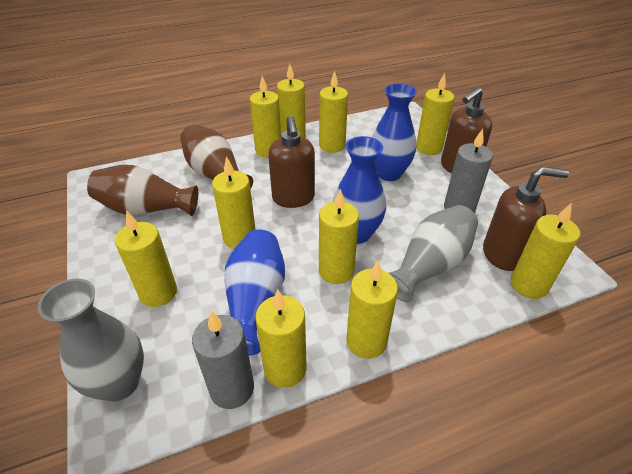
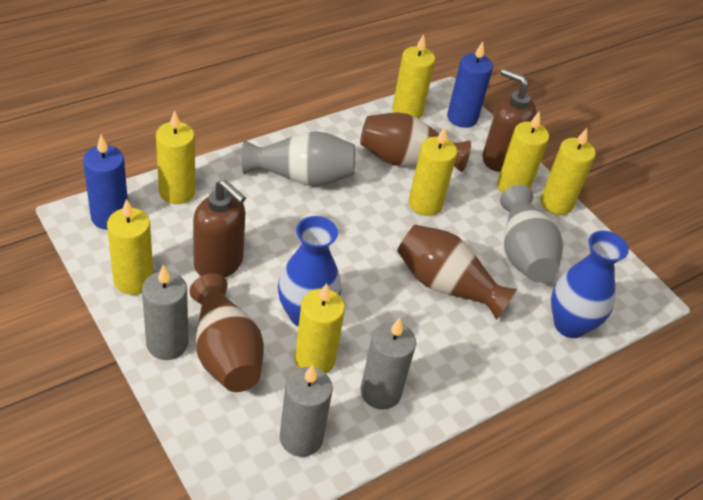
blue candle: none = 0 -> [83,135,128,230] [447,42,493,128] = 2
blue vase: [224,229,285,355] [333,136,386,244] [372,83,417,181] = 3 -> [278,216,341,326] [551,231,629,338] = 2
brown soap dispenser: [268,116,315,208] [441,87,492,174] [483,167,569,271] = 3 -> [193,180,246,278] [482,69,536,172] = 2
brown vase: [87,165,198,216] [180,125,253,189] = 2 -> [189,273,264,392] [360,112,471,172] [397,225,517,320] = 3
grey candle: [192,311,254,409] [444,129,493,213] = 2 -> [142,265,188,360] [280,364,333,457] [360,318,416,410] = 3
yellow candle: [115,210,177,307] [212,156,256,249] [250,76,281,158] [255,290,307,388] [277,64,306,138] [319,71,348,153] [319,189,359,284] [346,261,398,359] [416,73,454,155] [511,203,580,299] = 10 -> [107,199,153,295] [156,110,195,204] [295,283,345,373] [392,34,435,119] [409,127,457,216] [497,111,549,193] [540,128,596,215] = 7

